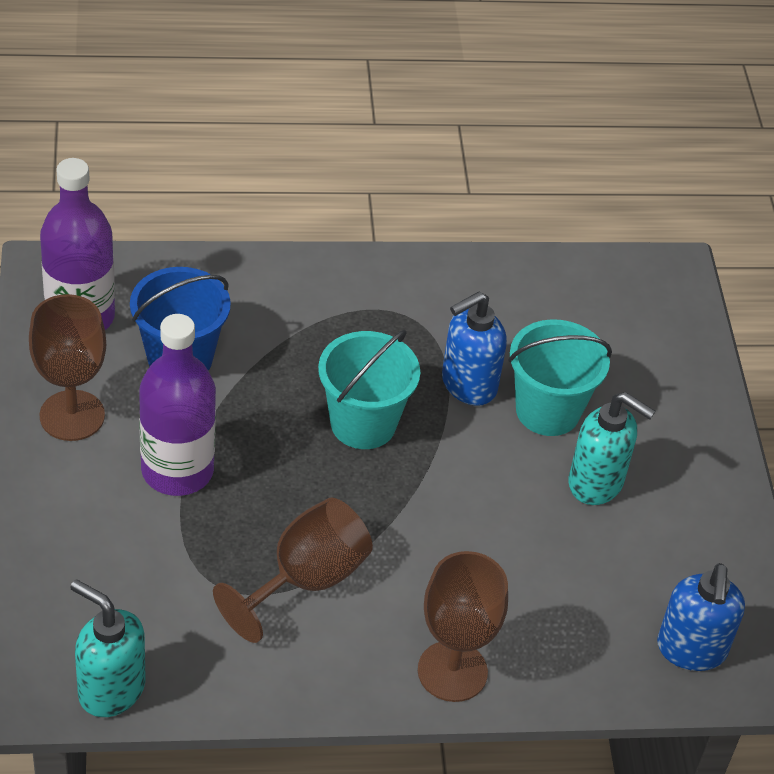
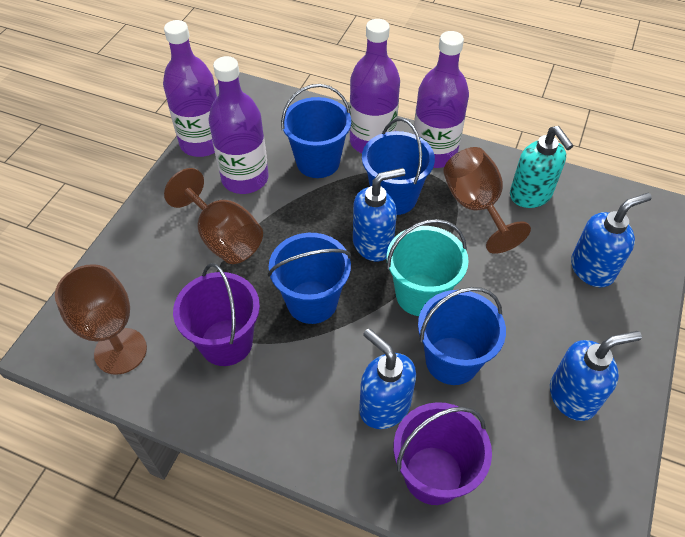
blue bucket: [130,267,231,371] = 1 -> [268,233,351,324] [281,84,351,178] [362,118,435,215] [418,287,506,385] = 4
blue soap dispenser: [442,291,507,406] [657,563,745,671] = 2 -> [353,168,405,261] [359,328,416,429] [550,331,642,421] [571,193,652,287] = 4
purple bottle: [40,158,115,330] [139,314,216,496] = 2 -> [163,20,217,157] [208,56,269,194] [350,19,400,153] [413,31,469,168] = 4
purple bucket: none = 0 -> [173,263,260,366] [394,402,492,505] = 2
turquoise bucket: [318,330,420,449] [508,319,612,436] = 2 -> [387,219,469,316] = 1
turquoise soap dispenser: [70,579,145,717] [568,392,655,505] = 2 -> [510,126,573,208] = 1

